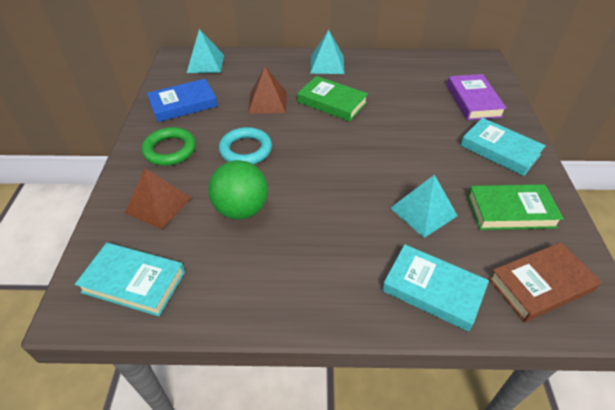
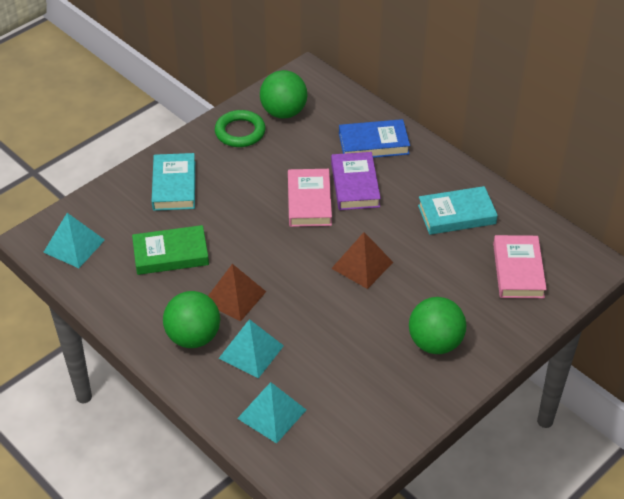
brown book: [489,242,601,322] = 1 -> none = 0
green ball: [208,160,268,219] = 1 -> [163,291,220,348] [260,70,307,119] [409,297,466,354] = 3
green book: [297,76,368,122] [467,184,564,230] = 2 -> [132,225,209,275] = 1
pink book: none = 0 -> [288,169,332,227] [493,235,547,298] = 2
turquoise book: [75,243,185,316] [382,244,489,332] [460,118,546,176] = 3 -> [151,153,195,211] [418,186,498,235] = 2
turquoise ring: [219,127,272,164] = 1 -> none = 0

